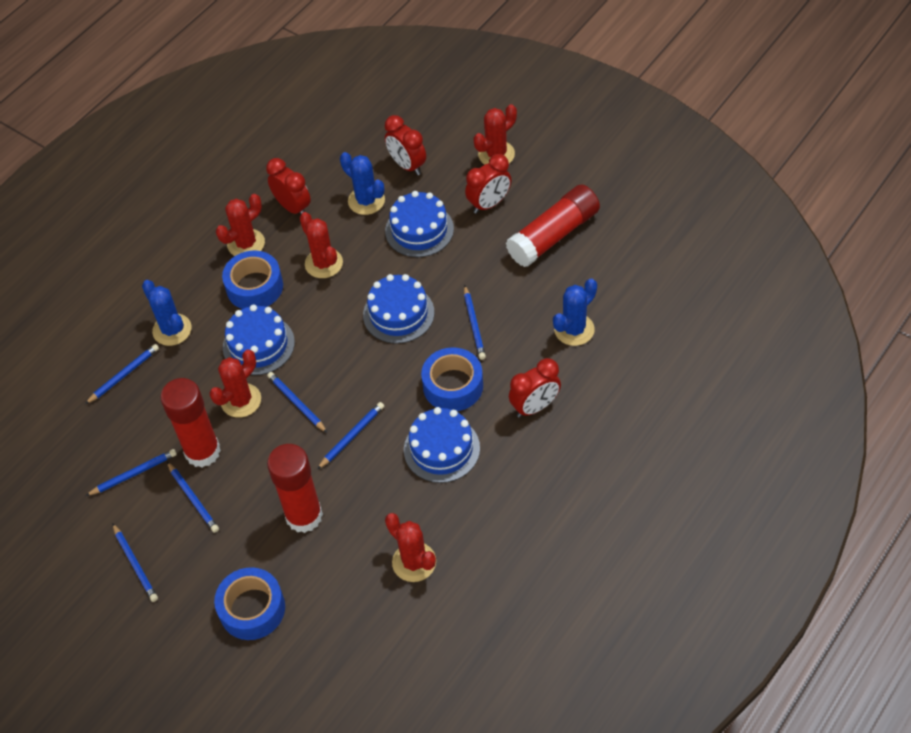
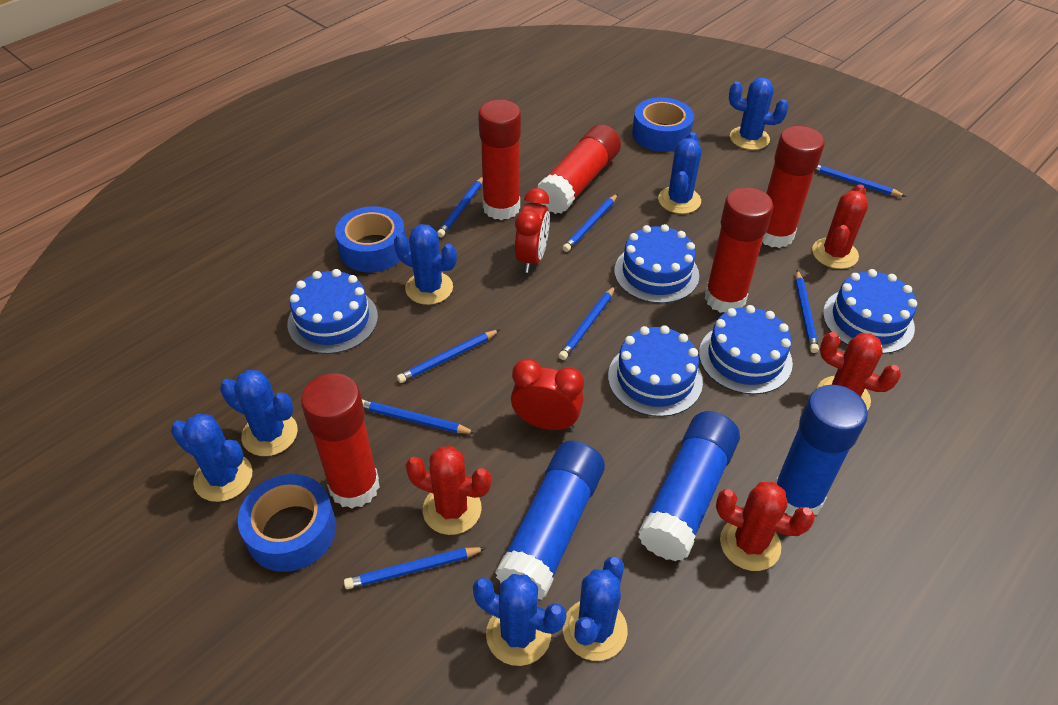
blue cactus: [142,280,192,346] [340,152,385,215] [553,278,597,346] = 3 -> [171,414,252,502] [220,370,298,456] [394,224,457,305] [473,574,566,666] [563,556,628,661] [658,132,701,214] [729,78,789,150] = 7
blue cake: [223,304,295,375] [363,274,434,344] [385,191,454,257] [404,407,480,483] = 4 -> [287,269,378,354] [608,325,703,417] [614,224,699,304] [699,305,793,395] [823,269,917,354] = 5
blue glue stick: none = 0 -> [495,441,605,600] [638,411,740,561] [775,385,868,516] = 3
blue pencil: [85,344,159,404] [85,449,177,496] [112,523,158,602] [167,462,219,533] [267,372,327,433] [317,402,384,469] [464,285,486,360] = 7 -> [344,547,486,589] [362,399,476,434] [397,329,500,383] [437,177,483,238] [558,286,615,360] [563,194,618,252] [795,270,819,353] [815,164,906,197] = 8
red cactus: [209,350,261,418] [216,194,265,256] [299,212,343,278] [385,513,436,582] [473,104,517,165] = 5 -> [406,446,491,535] [716,482,815,571] [812,184,868,269] [817,332,901,411] = 4
red clock: [266,158,311,214] [385,115,426,175] [465,154,511,214] [509,358,561,418] = 4 -> [511,359,584,430] [515,188,550,273] = 2
red glue stick: [160,378,221,467] [267,444,323,533] [506,184,600,267] = 3 -> [301,373,380,509] [478,100,521,220] [538,124,621,214] [705,187,773,313] [762,126,825,248] = 5

